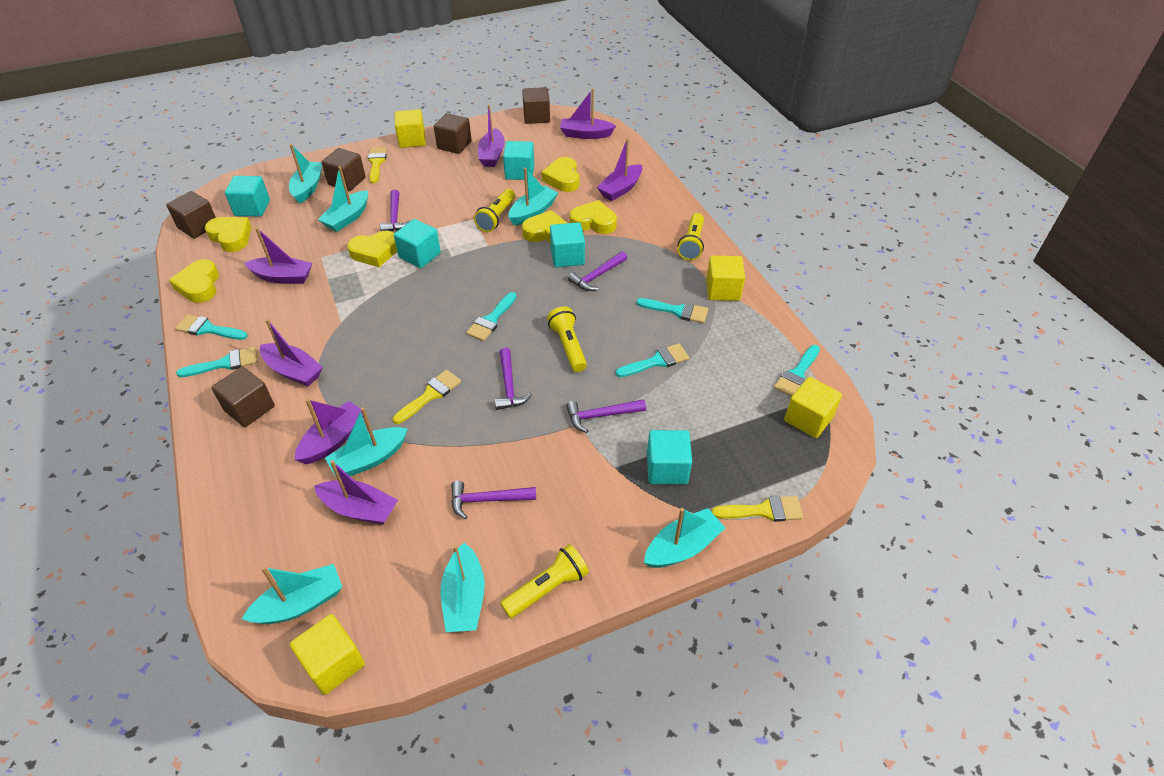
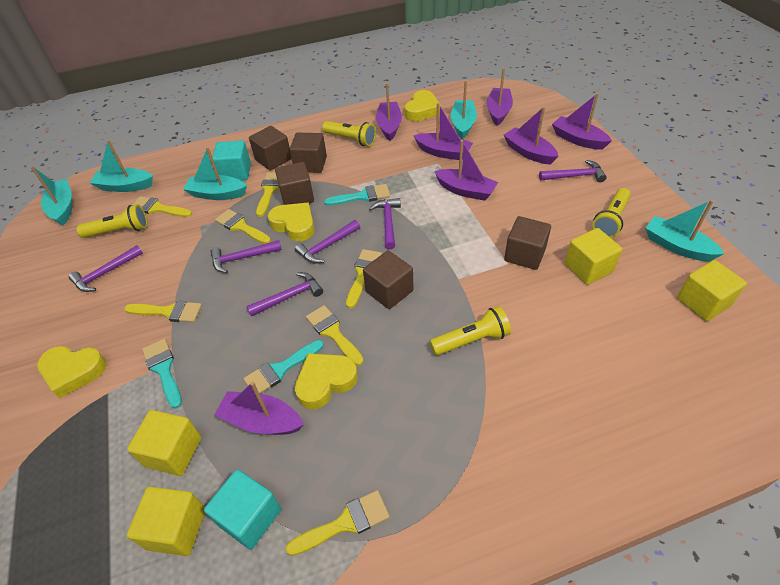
purple hammer: [380,190,410,231] [451,481,536,519] [495,348,532,410] [566,399,646,433] [568,251,627,291] = 5 -> [69,245,143,292] [211,240,282,273] [246,272,323,317] [295,220,360,264] [369,198,401,250] [539,160,607,182] = 6
turquoise boat: [242,564,342,624] [289,144,322,204] [318,166,368,232] [325,407,407,476] [441,543,485,632] [509,167,558,225] [644,508,725,568] = 7 -> [31,166,72,225] [90,140,153,192] [183,147,247,200] [450,80,477,139] [645,200,724,261] = 5
turquoise brush: [175,315,248,340] [176,347,258,377] [466,292,516,341] [616,343,689,377] [636,298,708,323] [774,345,820,397] = 6 -> [142,339,182,409] [243,340,324,394] [324,184,390,206] = 3
turquoise cube: [225,176,270,216] [394,219,441,268] [503,141,535,180] [550,222,585,267] [647,430,692,484] = 5 -> [204,470,281,550] [212,140,251,181] = 2
yellow brush: [368,147,387,184] [393,370,462,424] [712,496,803,522] = 3 -> [124,301,202,322] [132,196,192,217] [215,209,271,244] [256,172,280,217] [286,490,390,556] [306,305,364,366] [346,249,382,308] = 7
yellow heart: [169,259,219,303] [205,217,252,252] [347,231,397,267] [522,210,567,243] [541,157,579,192] [570,200,617,234] = 6 -> [37,346,106,398] [268,203,314,241] [295,353,358,409] [404,90,441,121] = 4

